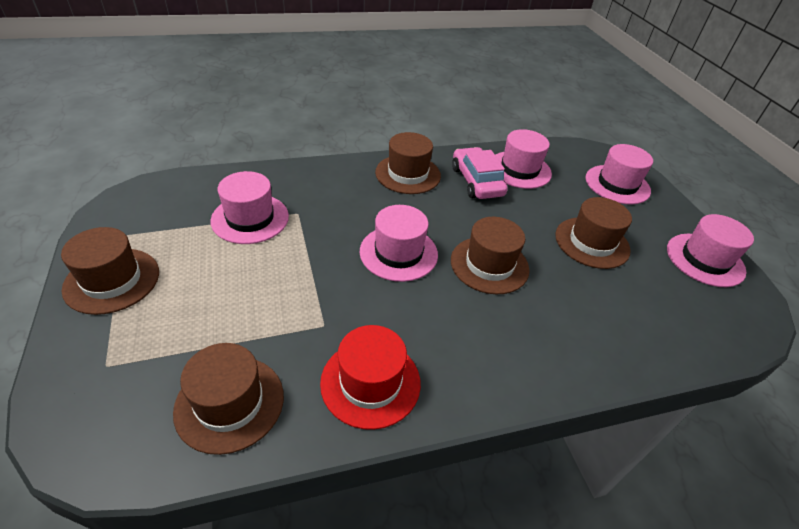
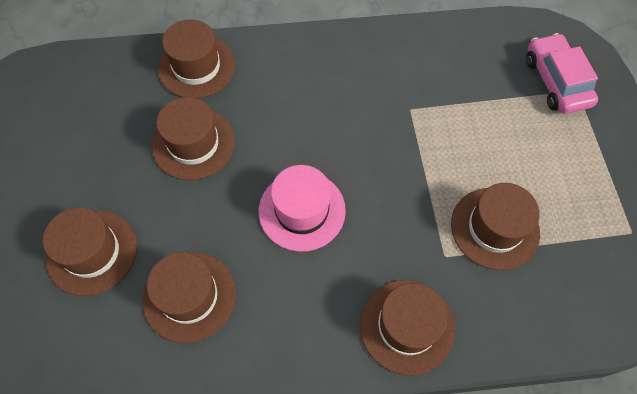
brown hat: [61,227,159,315] [173,343,284,455] [375,132,441,194] [451,217,530,294] [555,197,632,269] = 5 -> [43,207,137,296] [142,252,236,343] [152,97,235,180] [158,19,235,99] [360,280,455,376] [451,183,540,270] = 6
pink hat: [210,171,289,244] [360,205,438,282] [495,129,552,189] [585,144,653,204] [667,214,754,287] = 5 -> [259,165,346,252] = 1
red hat: [320,325,421,430] = 1 -> none = 0

